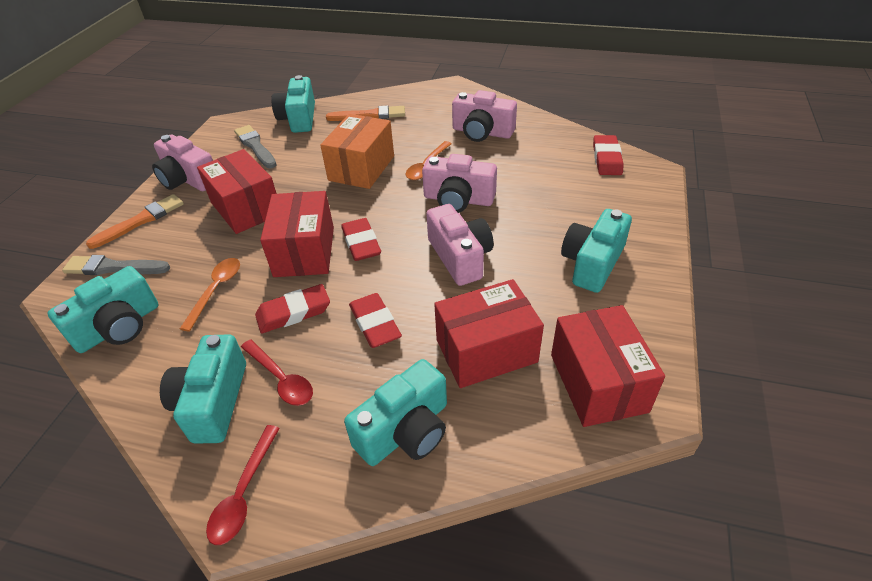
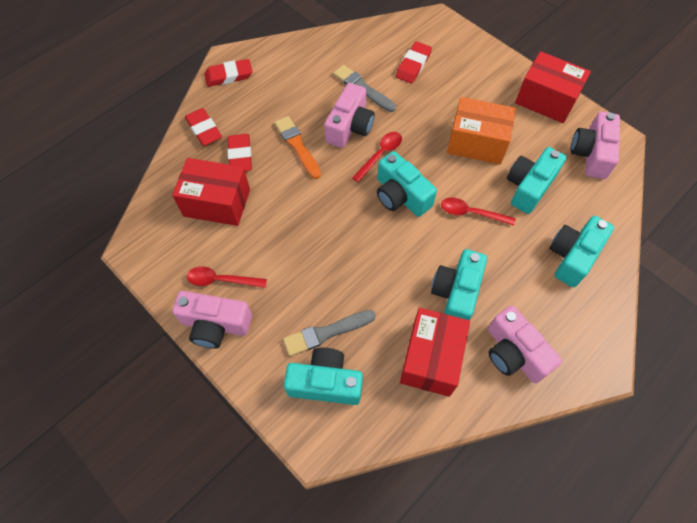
orange brush: [86,194,184,249] [326,105,405,121] = 2 -> [275,116,321,179] = 1
orange spoon: [180,258,240,332] [406,141,451,180] = 2 -> none = 0
red box: [197,149,277,234] [260,191,334,277] [434,279,544,388] [551,305,665,427] = 4 -> [172,158,250,226] [400,308,470,397] [515,51,591,123] = 3
red spoon: [206,425,280,545] [241,339,313,406] = 2 -> [187,267,267,288] [352,132,402,183] [441,197,515,226] = 3

